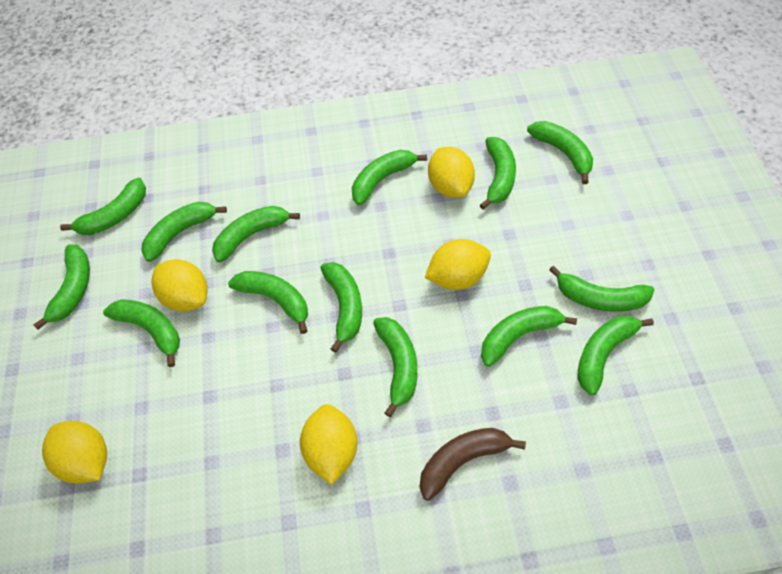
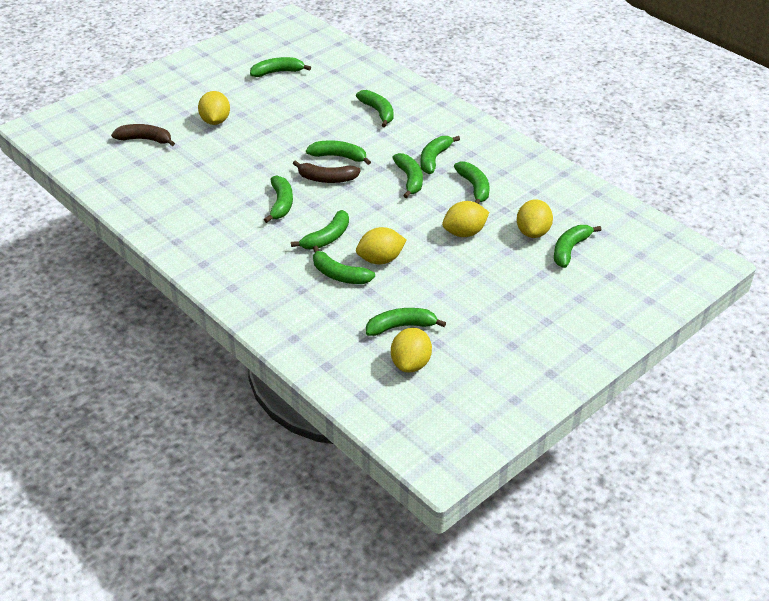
brown banana: [420,428,526,501] = 1 -> [111,124,175,146] [293,160,361,183] = 2
green banana: [33,244,90,330] [60,178,146,235] [103,299,180,367] [141,202,227,262] [212,206,300,263] [228,271,308,334] [321,262,362,353] [352,150,427,205] [373,317,417,417] [480,137,516,209] [481,306,577,367] [527,121,593,184] [549,266,654,312] [577,316,654,395] = 14 -> [250,57,311,77] [264,175,293,223] [291,210,349,250] [306,140,371,165] [313,246,375,284] [356,90,394,127] [366,308,446,336] [392,153,423,198] [420,136,460,174] [454,161,490,204] [554,225,601,268] = 11

